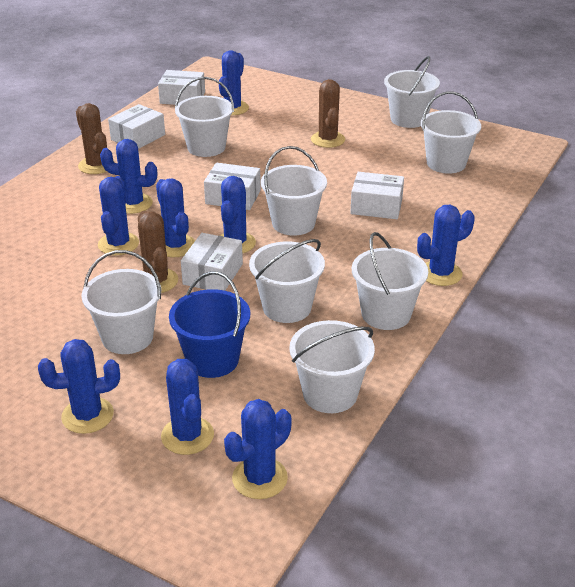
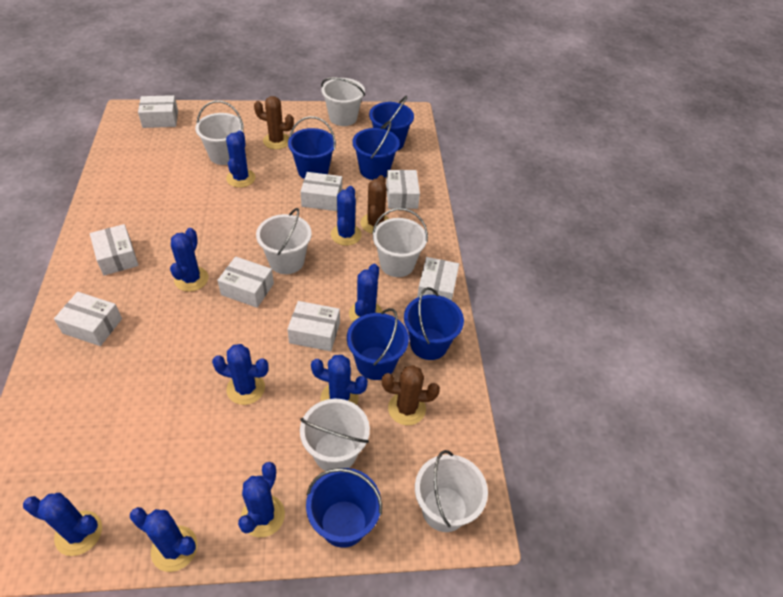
blue bucket: [169,271,250,378] = 1 -> [288,116,336,179] [306,468,382,548] [347,308,409,380] [352,121,400,180] [369,96,414,151] [404,287,464,360] = 6
white box: [108,104,165,149] [158,70,205,105] [181,233,243,291] [204,163,261,210] [350,172,404,219] = 5 -> [54,292,122,346] [90,224,139,276] [138,95,178,128] [217,256,274,308] [287,301,340,351] [300,172,342,211] [386,170,420,209] [417,257,459,301] = 8
white bucket: [81,250,161,354] [175,77,234,157] [249,239,325,323] [261,146,327,236] [289,320,375,413] [352,232,428,330] [384,56,440,128] [421,92,481,174] = 8 -> [195,101,244,165] [256,208,312,274] [300,399,370,471] [321,77,365,126] [372,208,428,277] [415,450,488,532] = 6

